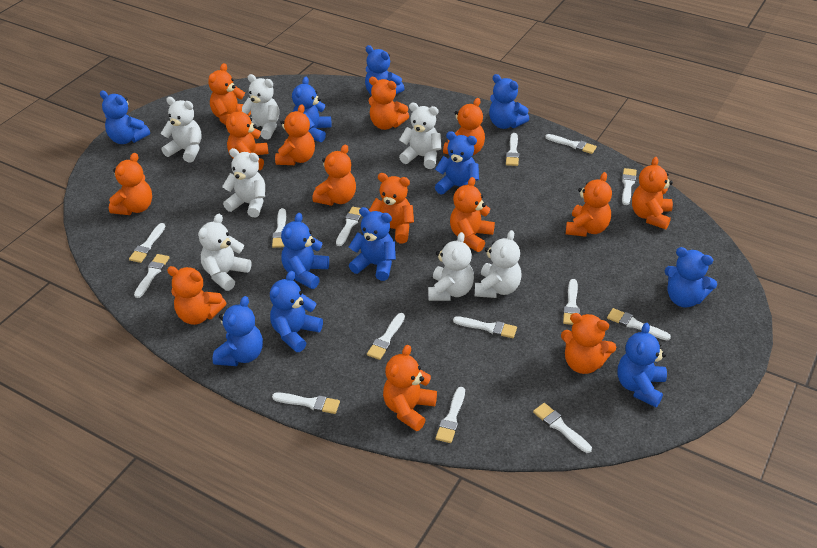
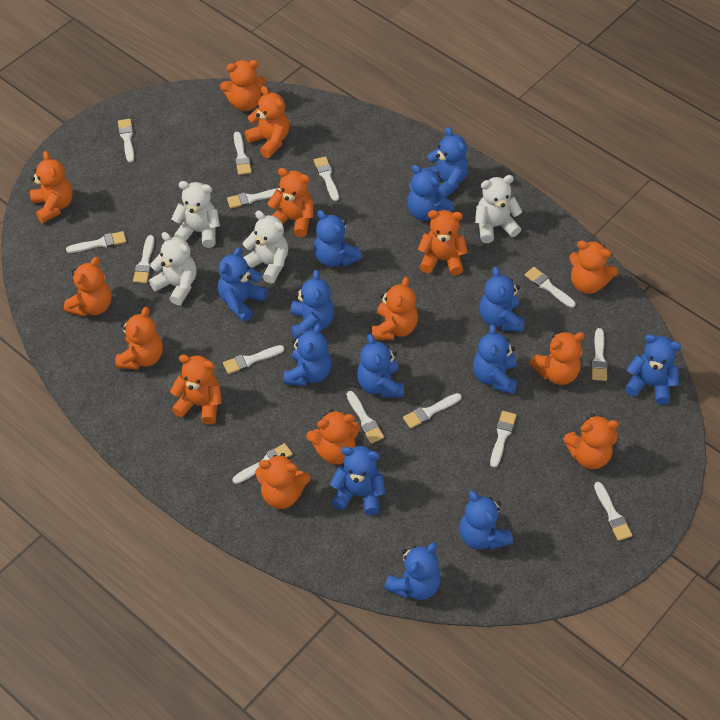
blue teddy bear: [100,91,150,144] [213,296,263,366] [270,271,323,352] [281,213,329,289] [292,77,331,142] [349,207,396,281] [365,45,405,95] [435,131,479,194] [489,74,529,129] [617,323,667,407] [665,247,717,308] = 11 -> [218,247,267,322] [284,323,332,386] [290,270,334,339] [314,210,362,267] [330,446,385,515] [357,334,404,397] [384,542,441,600] [407,165,454,220] [422,127,468,198] [459,491,513,550] [473,324,518,394] [479,267,524,332] [625,334,681,405] = 13
white teddy bear: [161,97,201,162] [198,214,251,291] [222,148,265,217] [242,74,279,139] [399,103,442,169] [428,232,474,301] [475,230,522,298] = 7 -> [149,232,197,305] [171,181,220,248] [243,211,288,283] [475,175,522,243] = 4

